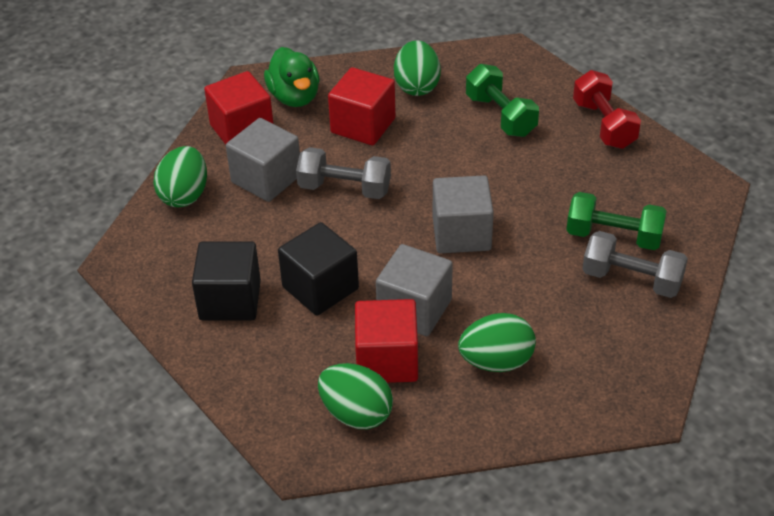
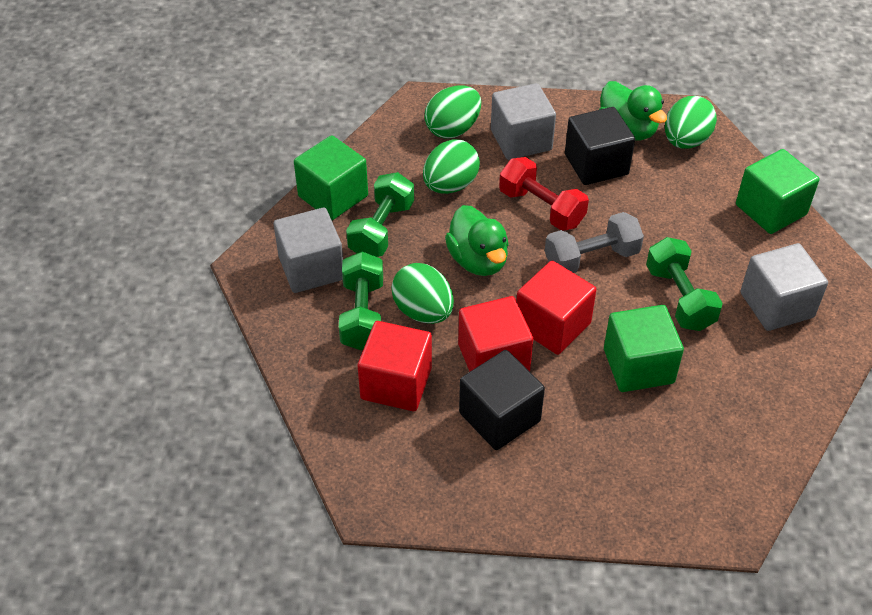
green cube: none = 0 -> [294,135,368,220] [604,305,684,392] [736,149,819,234] = 3
green duck: [264,47,320,107] = 1 -> [445,205,509,276] [599,81,667,141] = 2
green dumbbell: [466,64,539,137] [567,192,667,250] = 2 -> [339,252,383,350] [346,172,414,257] [646,237,723,331] = 3
grey dumbbell: [296,147,391,199] [582,231,688,298] = 2 -> [545,212,644,273] = 1

